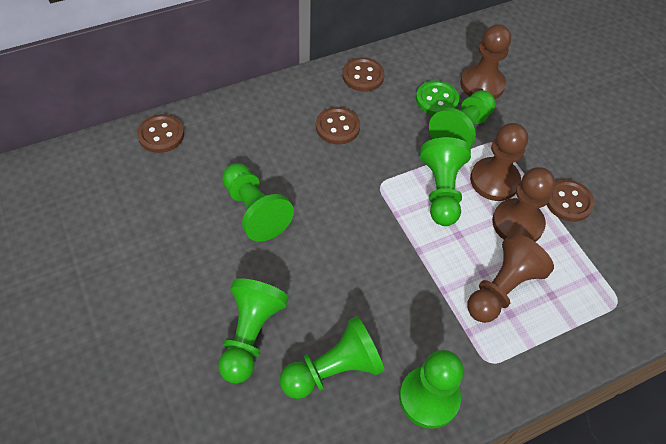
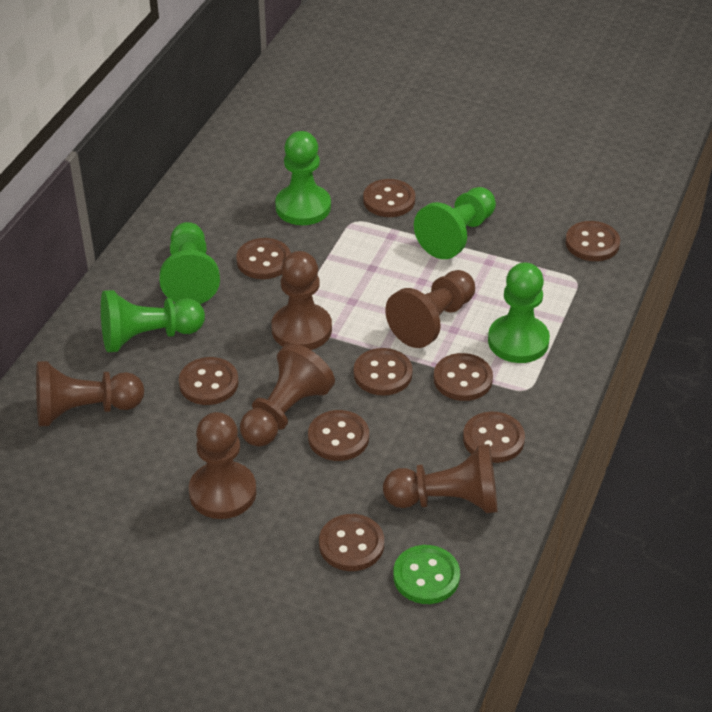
brown button: [137,114,184,153] [316,107,360,145] [342,57,385,92] [547,179,595,222] = 4 -> [179,357,239,405] [236,238,291,279] [308,410,369,461] [319,514,384,571] [354,348,413,396] [363,179,415,217] [434,353,493,401] [463,412,525,463] [565,221,620,261] = 9
brown pawn: [460,24,511,99] [467,233,554,323] [470,123,528,201] [492,167,556,242] = 4 -> [36,361,144,426] [189,412,257,519] [240,343,335,447] [271,251,332,350] [383,444,497,513] [385,270,475,348] = 6
green pawn: [218,278,289,384] [222,163,294,242] [280,316,385,399] [399,350,464,429] [420,137,471,226] [429,90,496,147] = 6 -> [101,290,205,352] [159,222,220,304] [275,131,331,225] [414,187,496,259] [488,263,550,363] = 5

